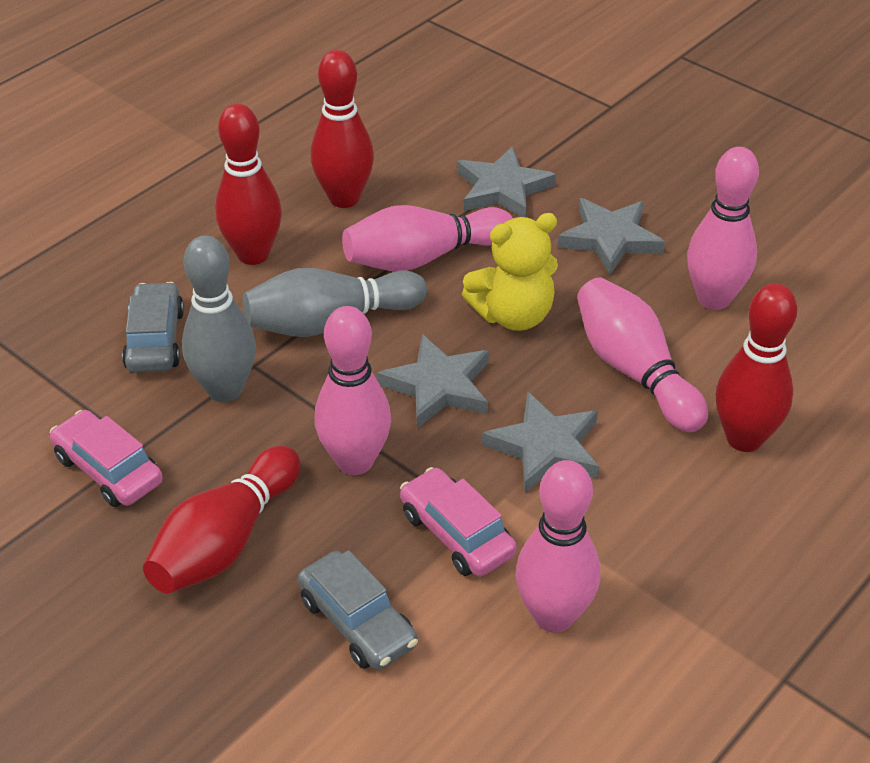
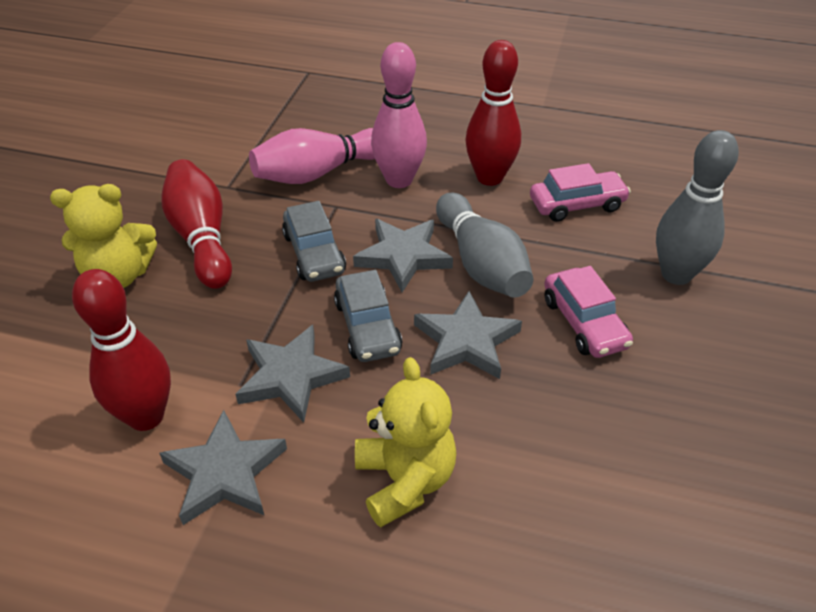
pink bowling pin: [314,306,391,475] [342,205,513,271] [515,460,600,633] [577,277,708,432] [687,147,759,310] = 5 -> [249,128,375,184] [371,42,427,188] = 2
red bowling pin: [143,446,301,594] [215,104,282,265] [310,50,374,208] [716,283,797,452] = 4 -> [72,269,171,431] [161,159,232,289] [465,40,521,186] = 3
yellow teddy bear: [462,213,558,331] = 1 -> [50,184,157,288] [355,357,456,528] = 2

